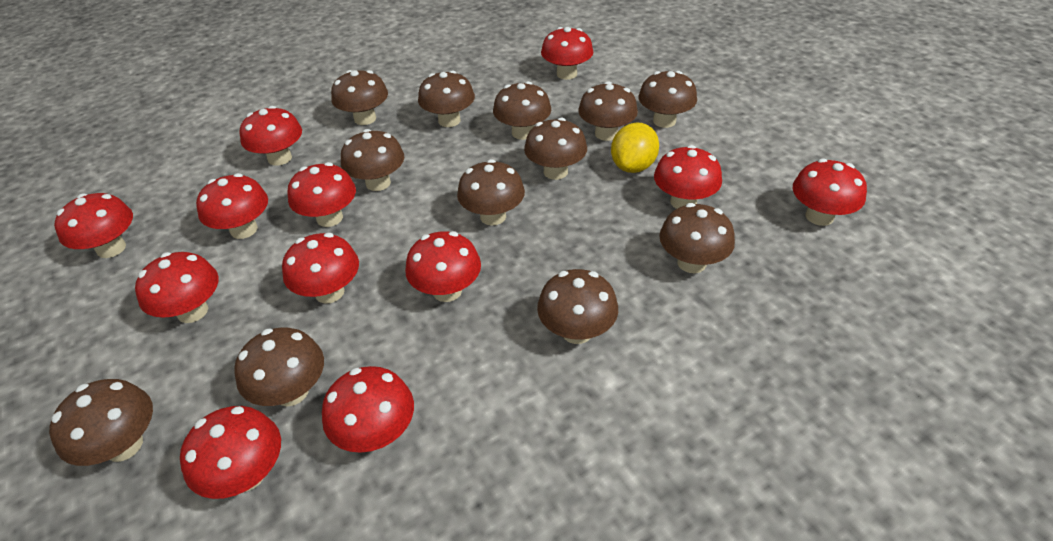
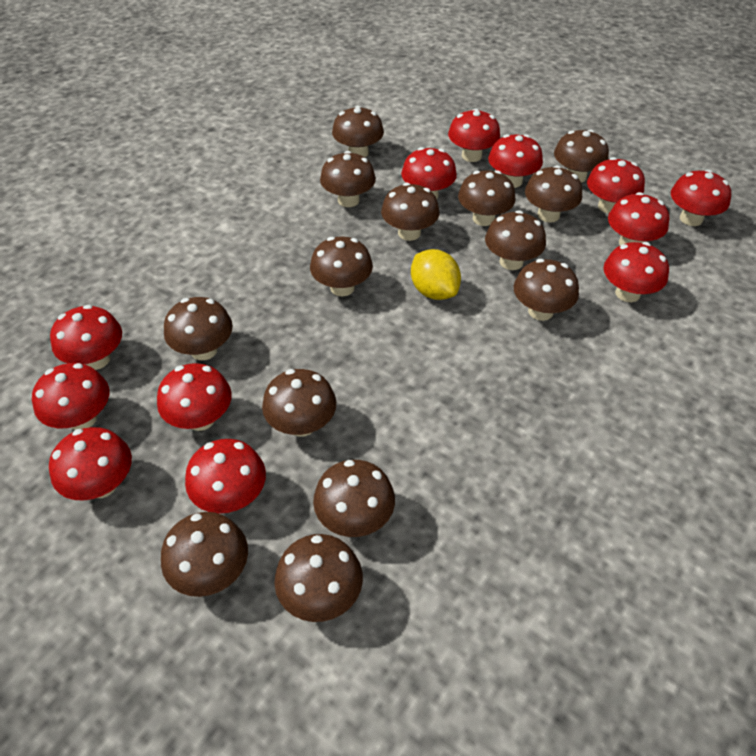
brown mushroom: [49,379,153,466] [234,328,324,406] [331,70,388,125] [341,129,404,191] [418,70,475,127] [457,159,525,226] [493,81,551,140] [524,118,587,180] [537,269,618,344] [578,81,638,141] [638,71,697,128] [659,203,735,273] = 12 -> [161,512,248,597] [164,297,233,360] [262,369,336,437] [274,534,363,622] [310,237,373,296] [313,460,395,537] [320,151,376,207] [332,106,384,157] [381,183,440,241] [458,170,516,226] [485,210,546,270] [514,259,579,321] [525,165,582,222] [554,129,609,183] = 14

